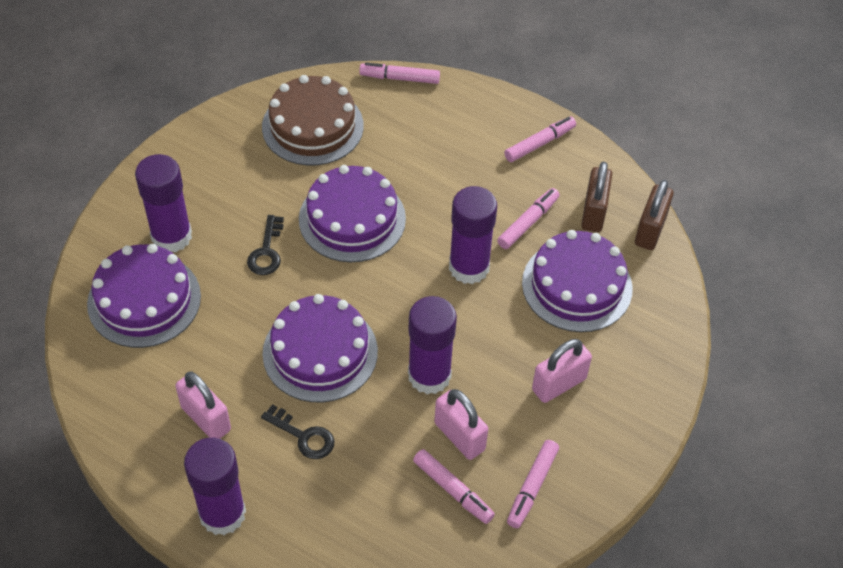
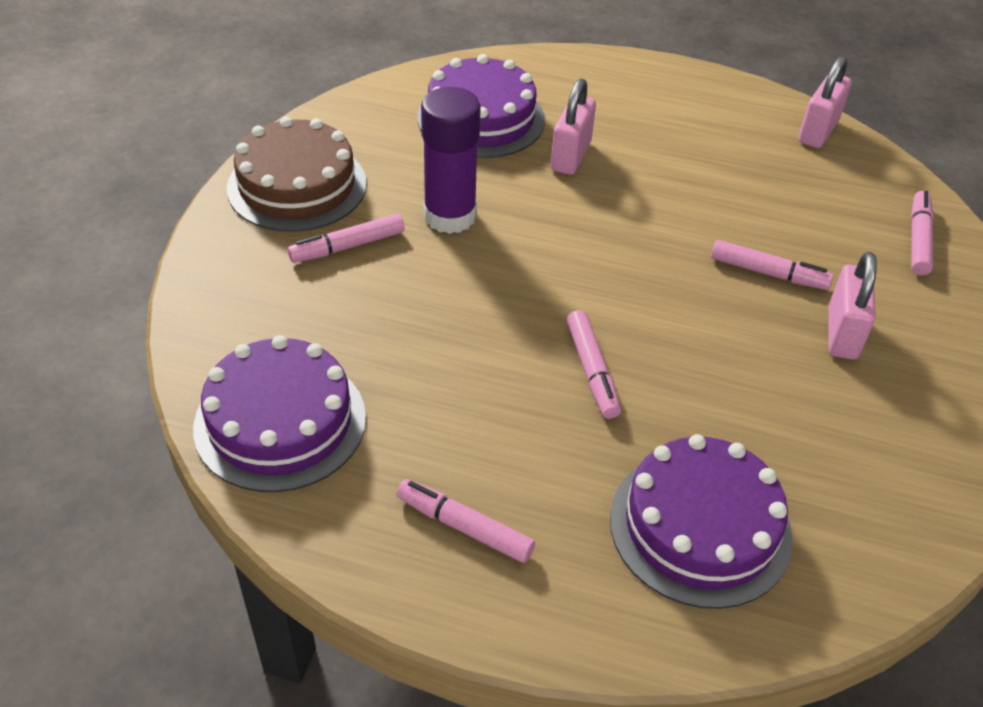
black key: [247,215,284,275] [261,404,334,459] = 2 -> none = 0
brown padlock: [581,162,612,232] [635,180,673,250] = 2 -> none = 0
purple cake: [87,244,201,348] [262,294,378,402] [299,165,406,262] [522,230,633,332] = 4 -> [193,335,366,492] [418,54,545,158] [610,434,793,609] = 3
purple glue stick: [135,154,192,252] [184,438,246,535] [408,296,457,394] [449,186,497,284] = 4 -> [421,87,480,234] = 1

